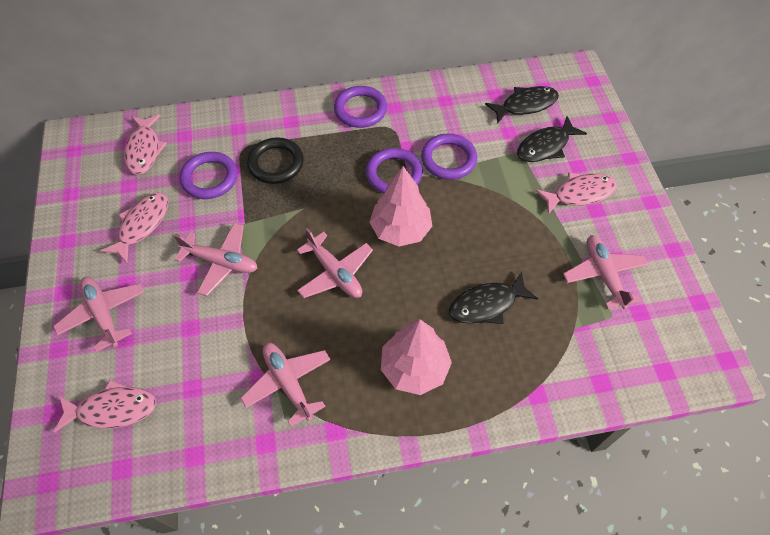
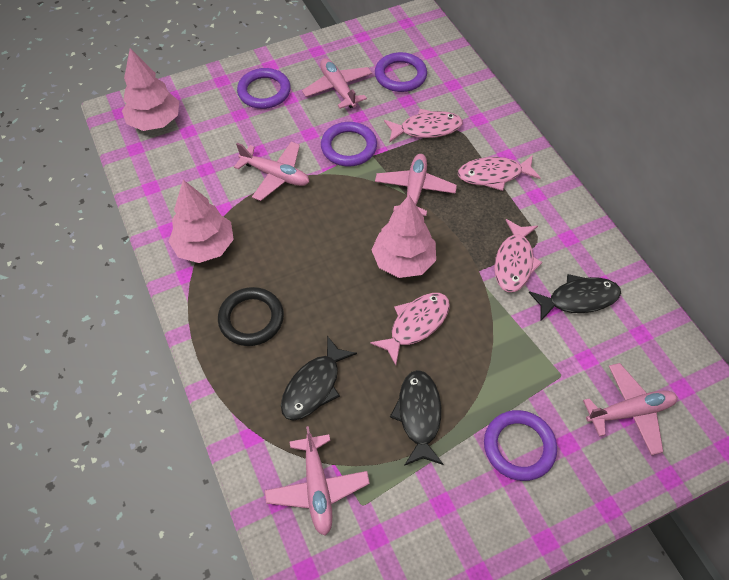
pink tree: [370,166,432,247] [381,319,452,395] = 2 -> [122,48,179,131] [168,180,234,263] [372,195,436,278] = 3

